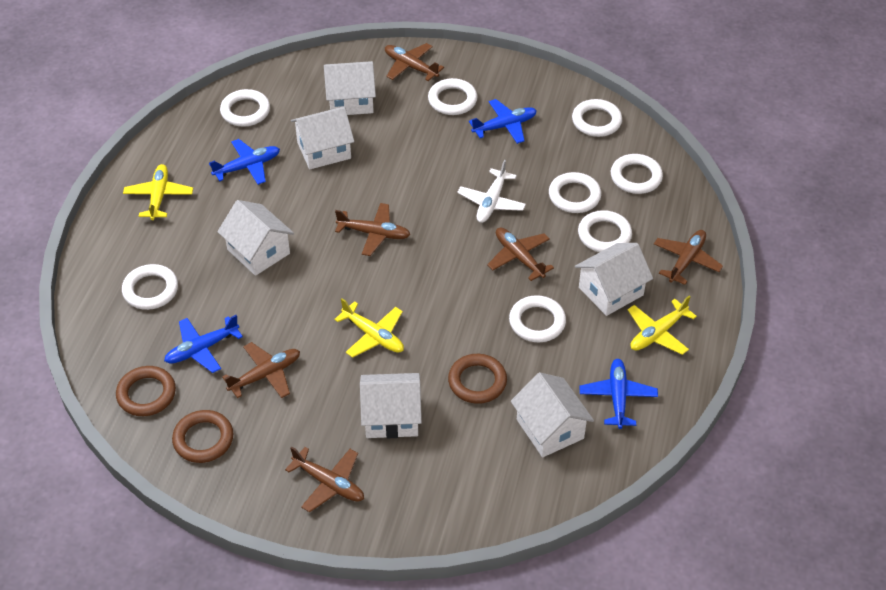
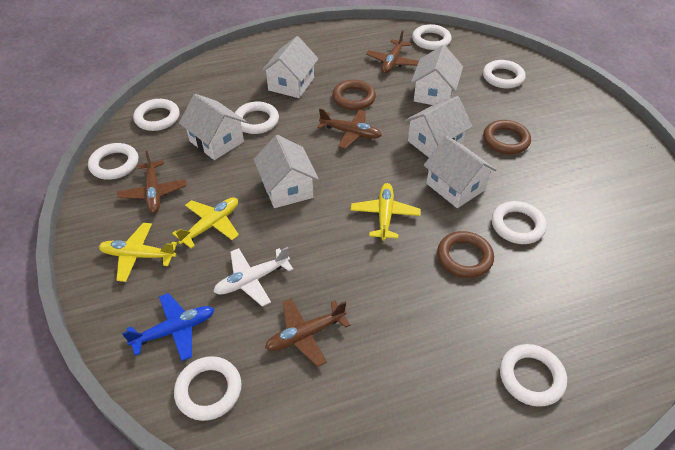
blue plane: [164,315,243,373] [209,139,280,185] [469,99,537,144] [580,359,658,429] = 4 -> [122,293,214,361] = 1
brown plane: [222,342,300,398] [285,446,364,512] [335,203,411,256] [385,43,444,81] [487,228,554,281] [654,230,723,285] = 6 -> [118,151,187,213] [265,298,350,367] [317,109,382,149] [366,30,419,73] = 4

